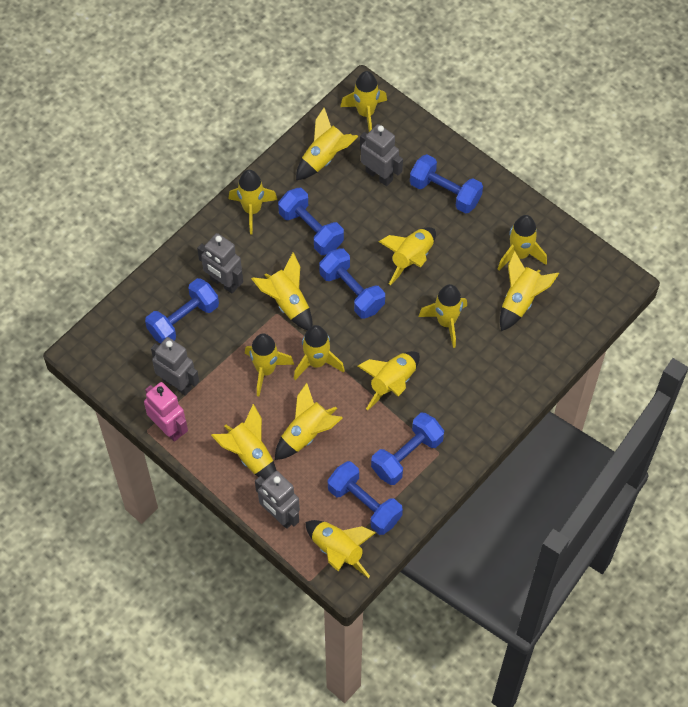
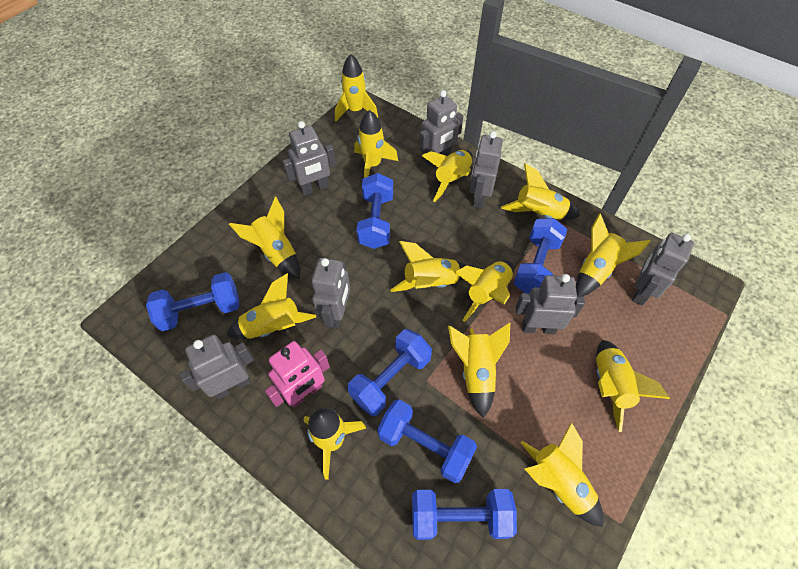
grey robot: [151,337,199,396] [197,233,243,294] [255,471,300,529] [360,124,403,186] = 4 -> [179,335,254,399] [282,121,336,196] [311,258,350,329] [419,90,463,167] [469,131,503,209] [515,274,585,334] [632,233,694,306] = 7
yellow rocket: [211,404,277,480] [229,170,277,235] [245,333,294,396] [251,252,312,330] [275,383,343,460] [294,325,345,380] [296,108,359,180] [306,520,376,578] [340,71,387,132] [358,351,420,410] [378,227,436,285] [418,284,467,348] [498,215,547,271] [500,251,559,331] = 14 -> [226,273,316,339] [229,197,300,279] [303,408,366,480] [335,54,378,121] [354,110,398,178] [391,241,466,292] [422,150,473,202] [448,323,510,418] [455,260,514,322] [501,163,580,220] [520,422,604,527] [576,213,651,296] [596,340,670,432] = 13

